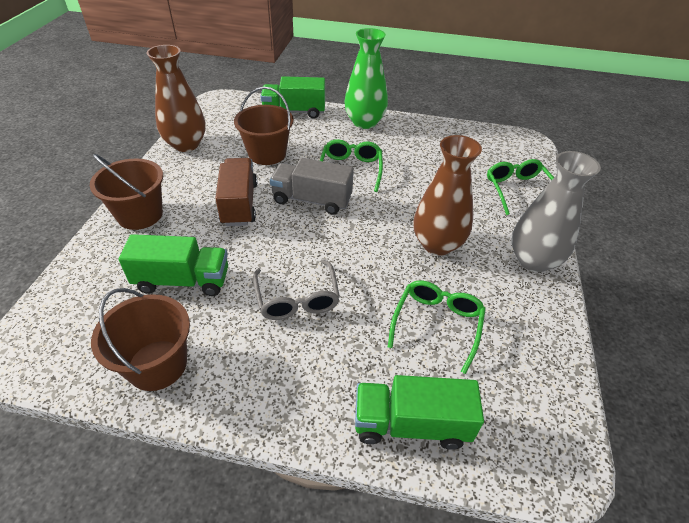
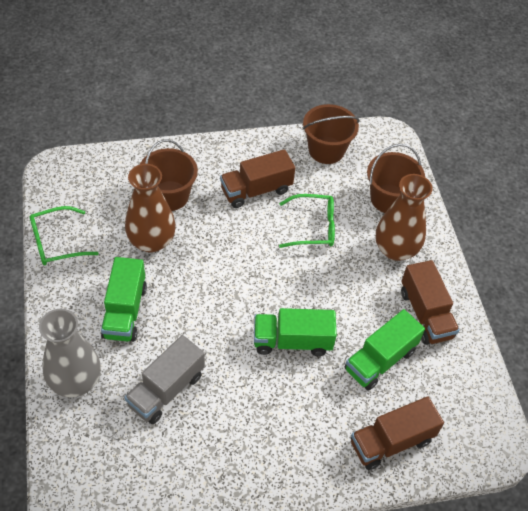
brown truck: [215,158,257,226] = 1 -> [220,149,295,208] [351,396,444,470] [401,260,460,345] = 3
green glasses: [320,139,383,192] [388,281,486,374] [487,159,554,215] = 3 -> [30,206,99,266] [279,194,335,248] = 2
green vase: [344,28,388,129] = 1 -> none = 0
grey glasses: [253,259,340,320] = 1 -> none = 0

